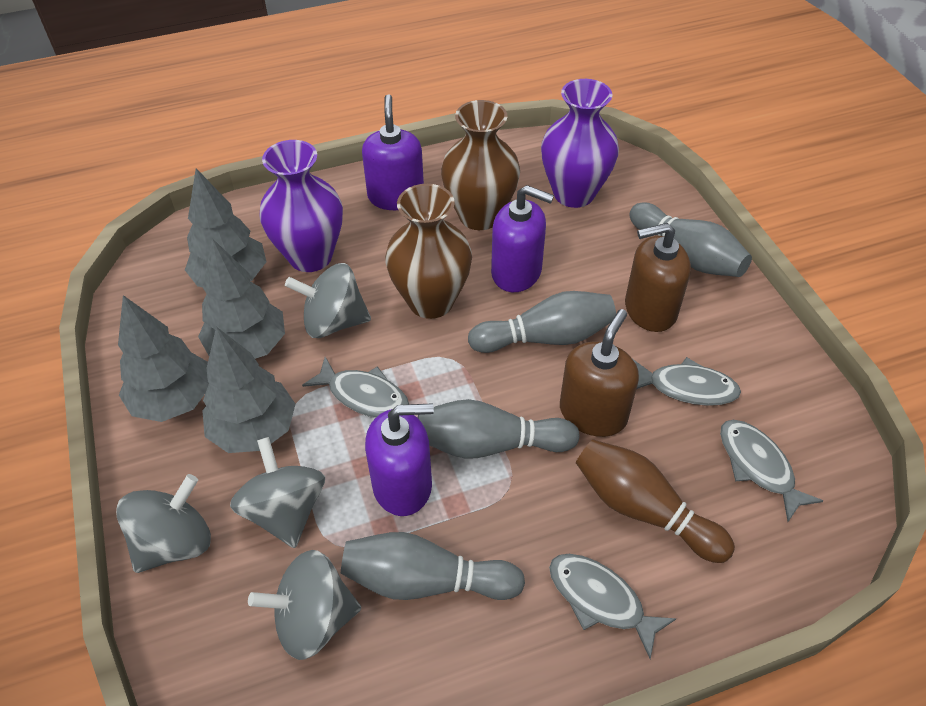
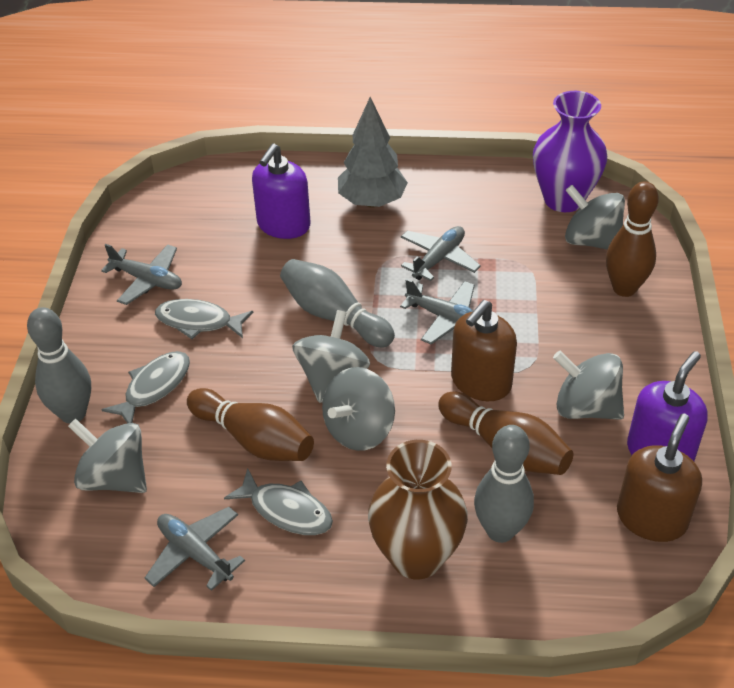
brown bowling pin: [576,439,735,563] = 1 -> [187,388,314,461] [438,392,573,475] [606,181,659,297] = 3
brown vase: [385,184,472,319] [441,100,520,230] = 2 -> [368,440,468,580] = 1
grey bowling pin: [341,532,525,600] [418,399,580,459] [468,291,616,353] [629,202,752,277] = 4 -> [27,307,91,424] [280,259,395,347] [474,425,534,543] = 3
grey fish: [302,357,409,418] [549,554,677,659] [633,357,741,406] [720,420,823,522] = 4 -> [102,351,190,423] [155,299,253,339] [224,468,333,535] = 3
grey plane: none = 0 -> [101,244,182,305] [145,507,245,591] [400,279,475,344] [401,226,481,281] = 4
grey spinning top: [116,474,211,573] [230,437,325,548] [248,550,361,660] [285,263,371,338] = 4 -> [68,418,147,493] [292,310,370,403] [322,367,395,451] [553,351,624,420] [565,185,625,250] = 5
grey tree: [118,295,209,422] [185,168,266,287] [198,238,285,359] [202,327,296,453] = 4 -> [338,97,408,208] = 1
purple soap dispenser: [362,94,424,210] [365,403,434,516] [491,185,554,292] = 3 -> [252,144,311,239] [627,351,708,461] = 2
purple vase: [259,140,343,272] [541,79,619,208] = 2 -> [533,91,607,212] = 1

